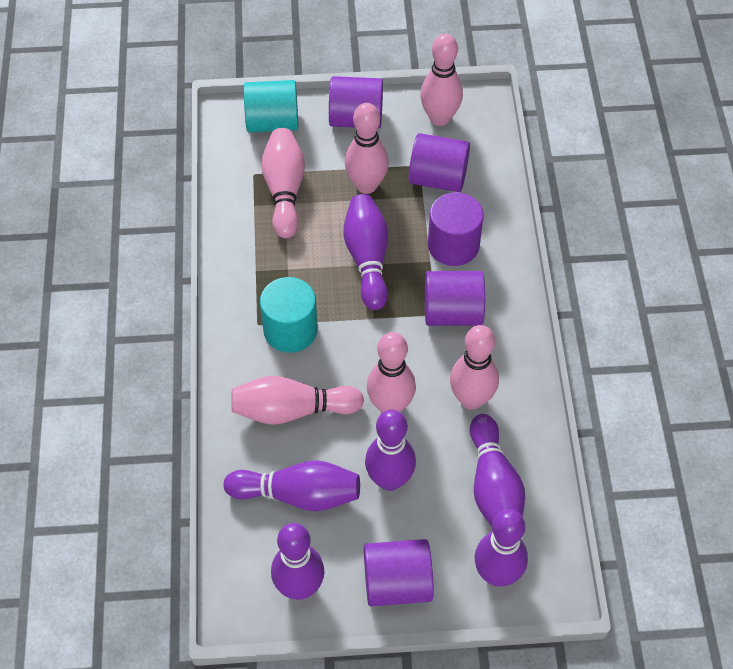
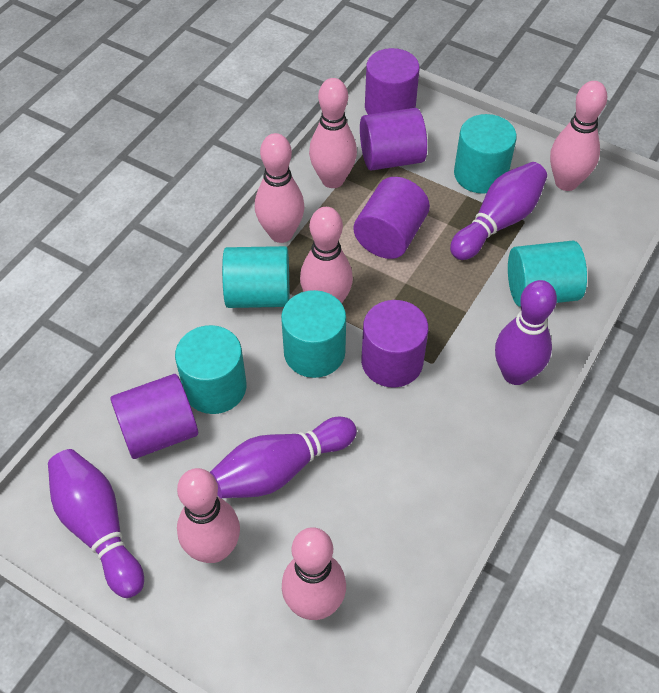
purple bowling pin: [224,460,360,511] [271,523,324,600] [343,194,388,310] [365,410,416,491] [470,414,525,527] [475,509,528,587] = 6 -> [48,449,144,598] [210,417,357,498] [450,162,547,260] [495,280,557,385] = 4
turquoise cylinder: [244,80,299,133] [260,277,318,352] = 2 -> [175,325,246,414] [222,246,289,308] [281,290,346,378] [454,114,517,194] [508,241,587,307] = 5

